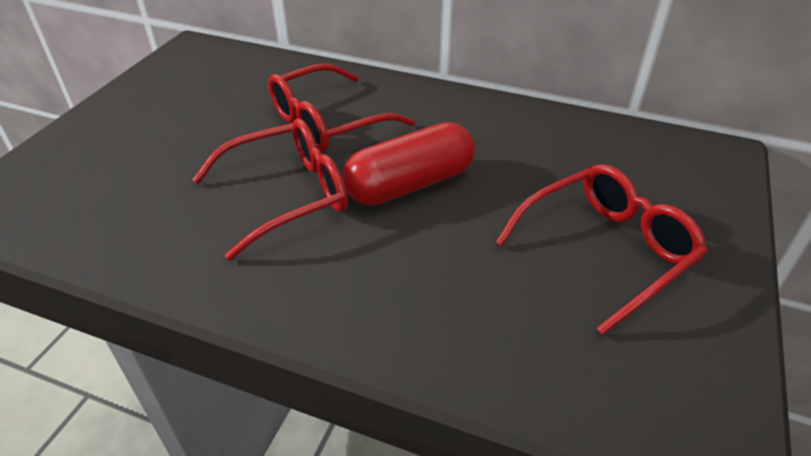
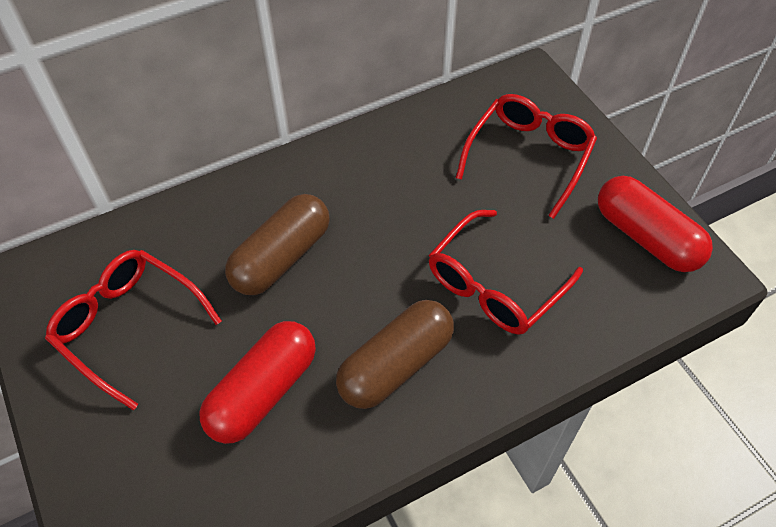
brown capsule: none = 0 -> [225,194,330,295] [336,300,454,409] = 2
red capsule: [343,122,475,206] = 1 -> [199,321,316,444] [598,176,713,272] = 2

